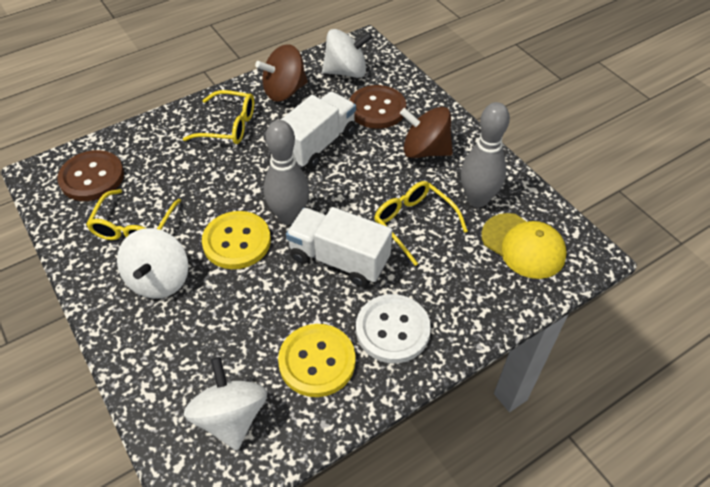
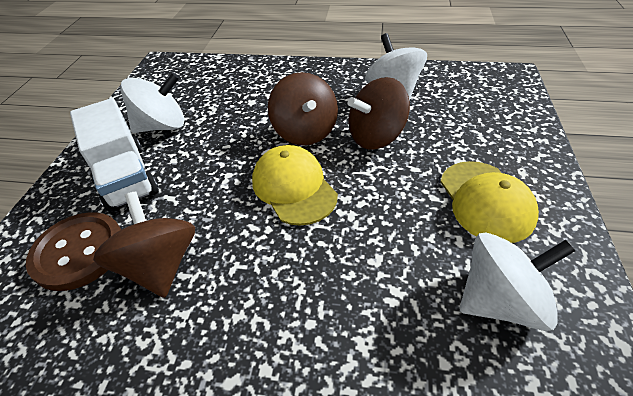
brown button: [57,150,124,201] [350,85,406,129] = 2 -> [26,212,121,291] = 1
brown spinning top: [255,44,308,102] [400,107,453,158] = 2 -> [93,192,195,298] [268,72,338,145] [348,77,410,150] = 3
grey bowling pin: [264,120,309,225] [461,102,510,207] = 2 -> none = 0
white button: [356,294,431,363] = 1 -> none = 0
white truck: [281,91,356,169] [286,207,392,287] = 2 -> [70,98,159,212] = 1
yellow button: [202,211,271,269] [278,324,356,397] = 2 -> none = 0
yellow cap: [481,213,567,279] = 1 -> [252,145,338,225] [440,161,539,243] = 2
yellow glasses: [86,189,181,240] [183,90,254,144] [374,181,468,266] = 3 -> none = 0

